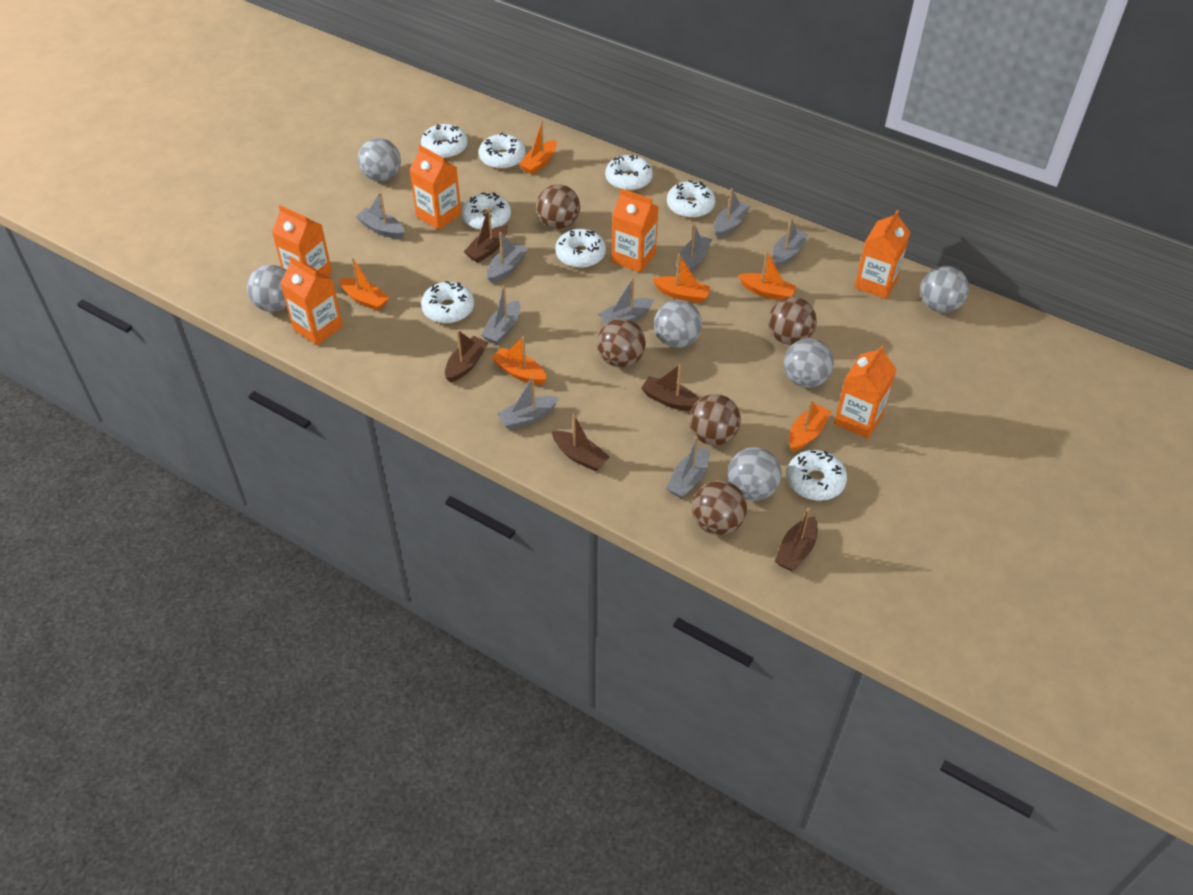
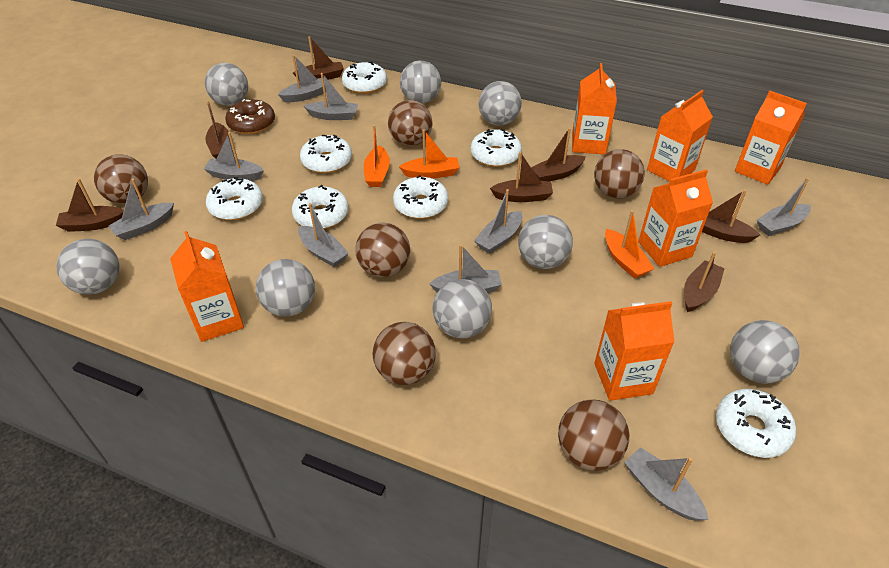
brown ball: [536,184,580,229] [597,319,646,368] [689,394,741,445] [692,480,747,535] [768,297,817,345] = 5 -> [94,154,148,204] [355,223,410,277] [373,322,436,385] [388,100,433,146] [558,399,629,471] [594,149,645,198] = 6
brown boat: [445,330,488,383] [464,207,507,263] [552,414,610,471] [641,364,699,411] [775,508,818,571] = 5 -> [56,178,124,232] [205,101,230,159] [293,36,344,80] [490,152,553,202] [531,128,586,182] [684,252,725,312] [702,190,760,243] = 7
brown donut: none = 0 -> [225,99,275,134] = 1
grey ball: [247,265,287,312] [358,138,401,181] [654,300,702,348] [728,447,782,501] [784,338,834,388] [920,266,969,313] = 6 -> [56,239,120,295] [205,63,248,106] [256,259,315,317] [400,60,441,103] [433,279,492,339] [478,81,522,126] [518,215,573,269] [730,320,800,384] = 8
orange boat: [339,257,390,311] [491,336,547,385] [519,120,557,174] [652,253,711,303] [738,251,797,300] [789,399,831,452] = 6 -> [364,125,390,187] [399,129,459,179] [605,210,654,279] = 3
white donut: [421,124,468,159] [421,281,474,323] [462,192,511,230] [479,133,526,169] [555,229,606,268] [605,155,653,191] [667,180,715,218] [787,450,847,501] = 8 -> [206,177,263,220] [292,185,349,229] [300,135,352,173] [342,61,387,94] [393,175,448,219] [471,129,522,167] [716,389,796,458] = 7

